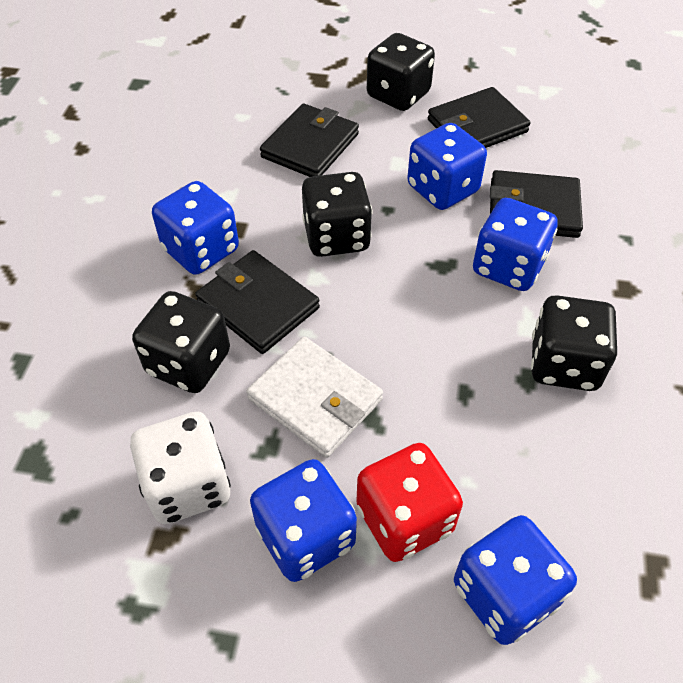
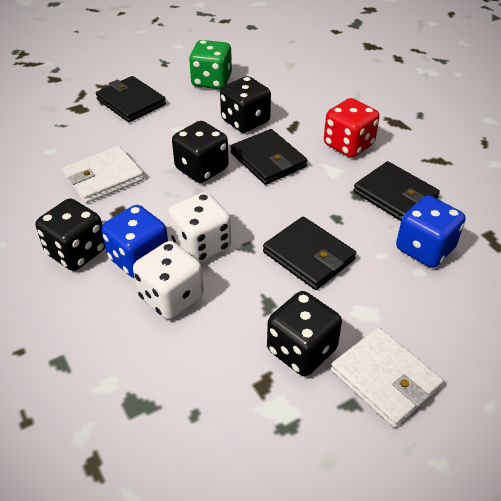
blue dice: [152,181,239,275] [250,459,357,582] [407,123,487,210] [454,515,577,645] [473,198,558,291] = 5 -> [101,205,168,278] [396,195,466,268] = 2
green dice: none = 0 -> [189,40,232,89] = 1
white dice: [130,412,231,524] = 1 -> [133,241,204,319] [168,192,231,262] = 2
white wallet: [246,337,383,458] = 1 -> [62,146,144,203] [331,327,443,428] = 2

